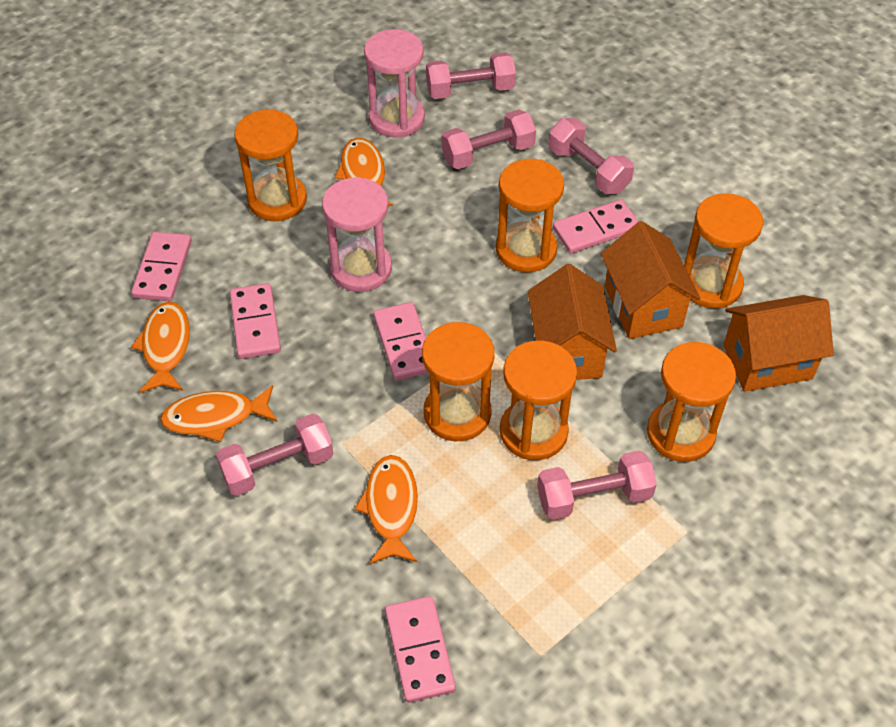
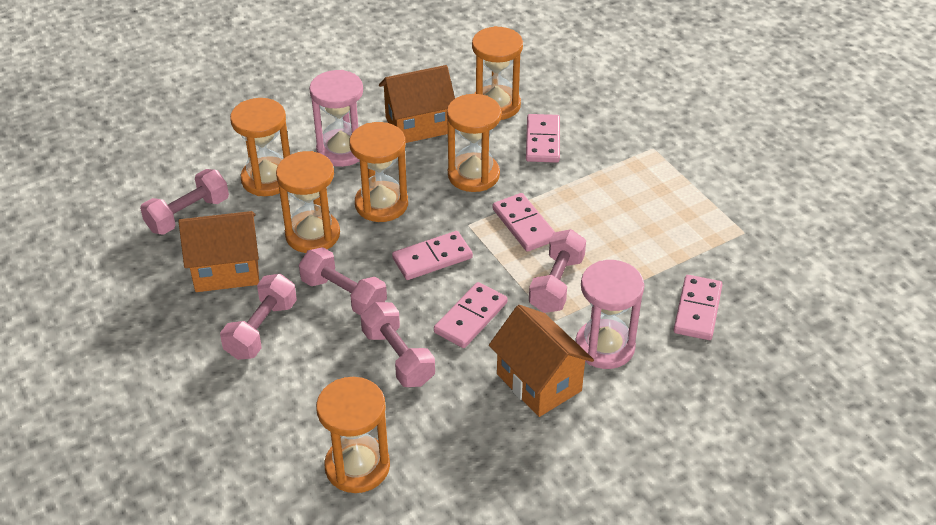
orange fish: [131,302,190,393] [160,385,278,442] [335,138,393,206] [354,455,418,564] = 4 -> none = 0

